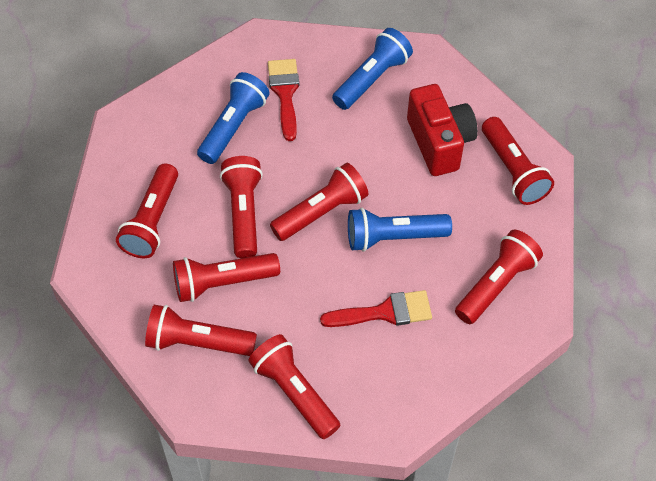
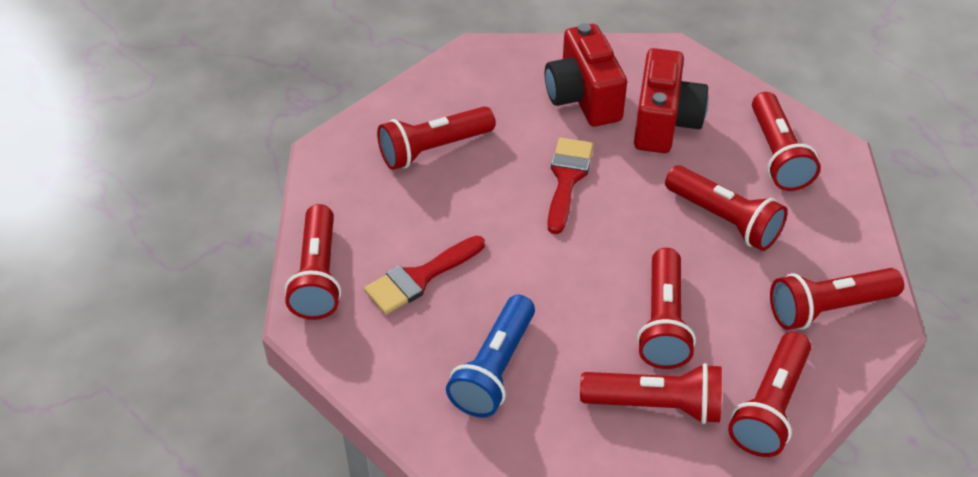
blue flashlight: [197,72,270,164] [332,28,413,110] [348,208,452,252] = 3 -> [446,295,535,418] = 1
red camera: [407,84,478,176] = 1 -> [545,23,627,127] [634,48,709,153] = 2

